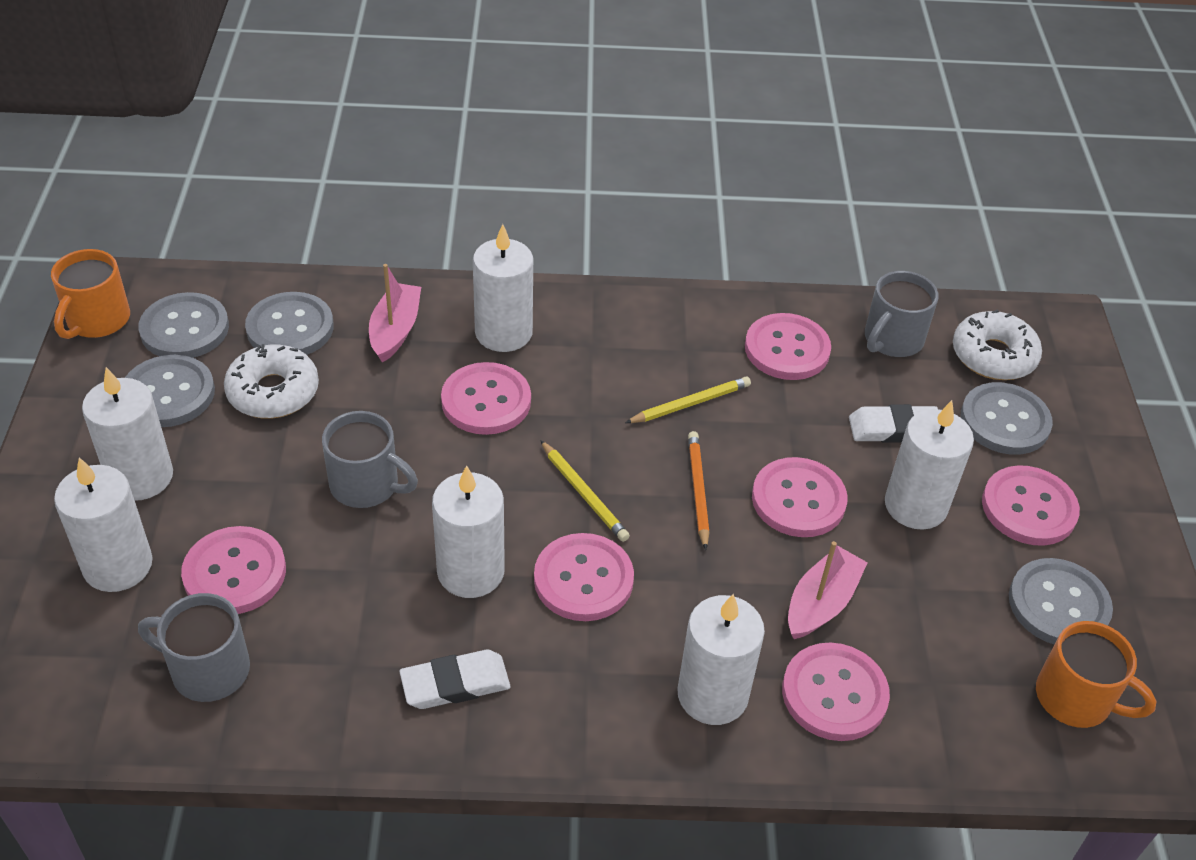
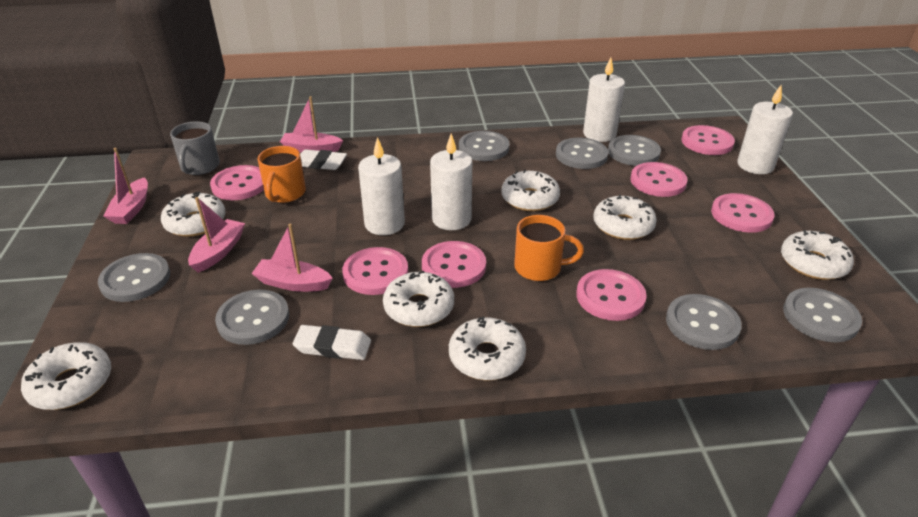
grey button: [125,355,215,427] [138,292,229,358] [245,292,334,355] [961,382,1053,455] [1009,558,1113,644] = 5 -> [98,253,170,302] [215,290,289,345] [459,131,509,161] [556,138,608,169] [608,135,661,166] [666,294,742,350] [783,288,862,342] = 7
grey mug: [138,593,250,702] [322,411,418,508] [865,271,939,357] = 3 -> [170,121,220,175] = 1
orange pencil: [688,431,709,550] = 1 -> none = 0
pink boat: [369,264,421,363] [788,541,868,639] = 2 -> [103,148,148,224] [188,197,245,272] [251,224,333,292] [280,96,343,153] = 4
white candle: [54,457,153,592] [82,367,173,501] [432,465,505,598] [473,224,533,352] [677,594,765,725] [885,400,974,530] = 6 -> [358,137,405,235] [430,134,472,230] [583,57,625,142] [737,85,793,174] = 4
white donut: [224,344,319,419] [953,309,1042,380] = 2 -> [21,342,111,410] [161,192,226,237] [383,271,454,327] [449,317,526,381] [502,170,560,211] [593,195,657,240] [781,230,854,280] = 7
yellow pencil: [540,440,630,542] [625,377,751,423] = 2 -> none = 0

